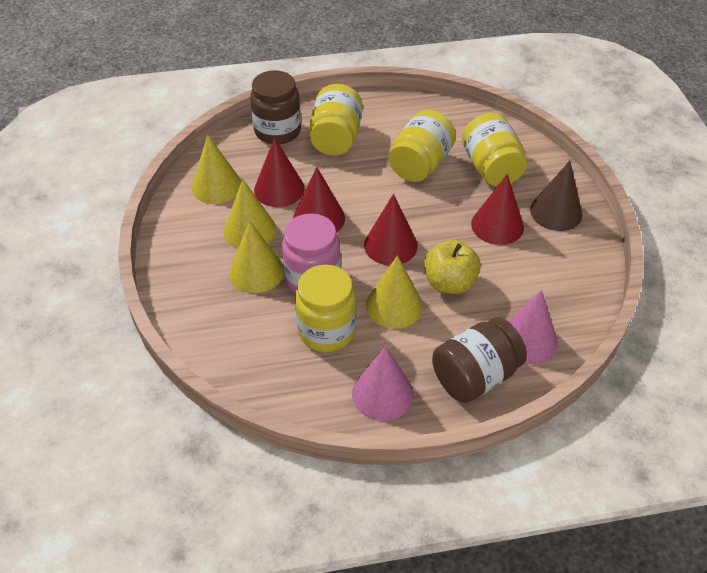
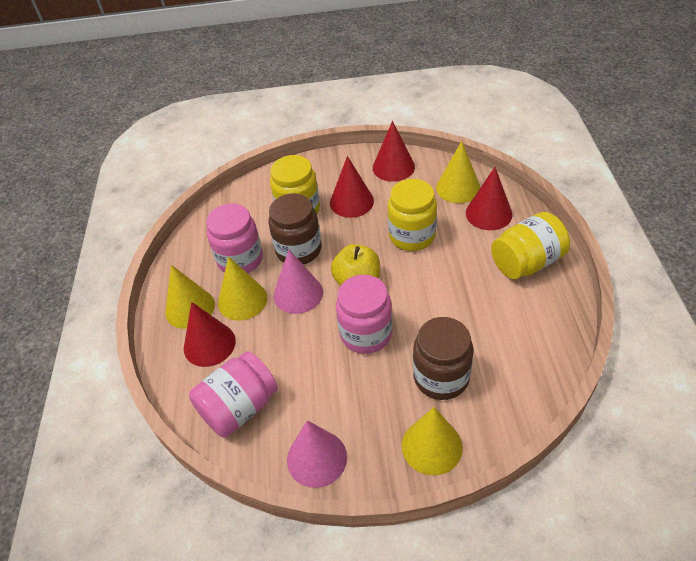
brown cone: [530,161,582,231] = 1 -> none = 0
pink jar: [282,214,341,293] = 1 -> [189,351,278,437] [206,203,263,273] [336,275,393,354] = 3
yellow jar: [295,265,356,352] [310,84,363,156] [389,110,456,182] [462,113,527,187] = 4 -> [270,155,320,214] [388,179,437,251] [491,212,570,279] = 3

